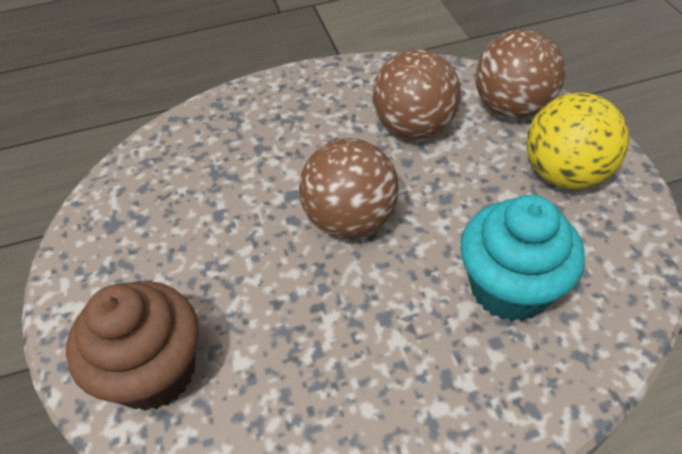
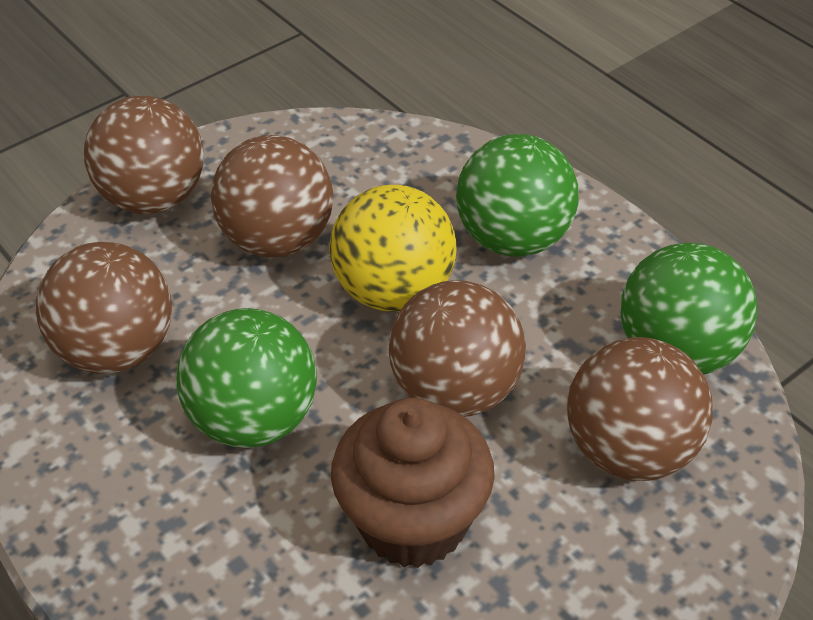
brown ball: [299,138,399,239] [372,49,461,139] [475,29,565,118] = 3 -> [36,242,172,374] [84,96,204,214] [211,135,333,257] [389,280,526,417] [567,337,713,481] = 5
green ball: none = 0 -> [176,308,317,448] [456,134,579,257] [620,243,758,375] = 3
turquoise cupcake: [460,195,585,322] = 1 -> none = 0

